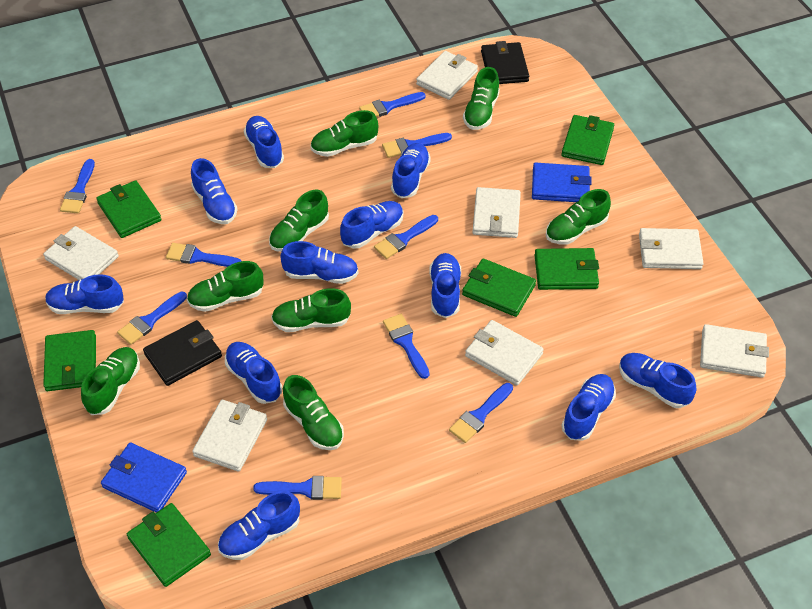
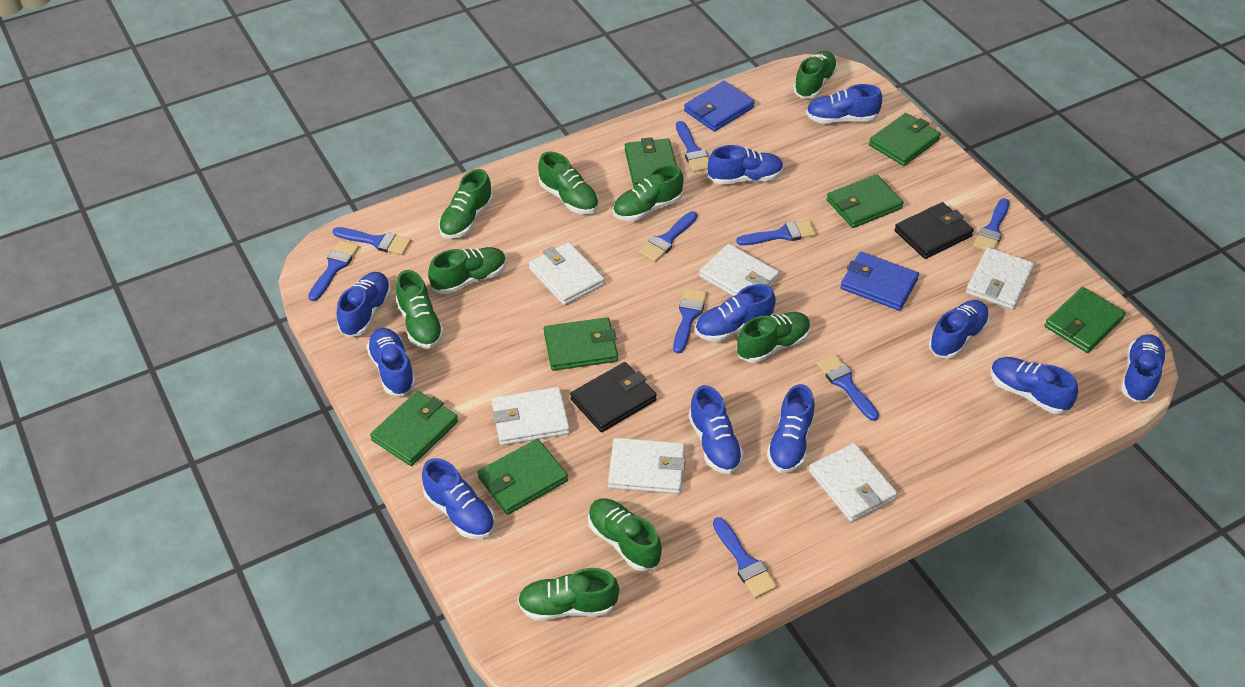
green shoe: [81,347,140,415] [187,261,264,312] [269,190,329,252] [271,288,351,332] [283,375,344,450] [310,110,378,157] [463,67,500,130] [546,189,611,245] = 8 -> [396,270,444,349] [428,247,506,294] [438,169,493,239] [518,568,619,621] [538,151,599,214] [588,498,662,571] [613,165,683,221] [737,312,811,363] [793,51,838,98] = 9
green wallet: [43,330,96,391] [96,180,162,238] [127,503,211,587] [462,259,536,317] [535,248,599,290] [561,115,614,165] = 6 -> [370,391,458,466] [477,439,568,515] [544,317,618,371] [625,137,677,187] [827,174,904,228] [869,113,941,166] [1045,287,1126,353] = 7
white wallet: [43,226,119,280] [192,400,267,472] [416,51,478,100] [465,320,544,385] [472,187,521,238] [639,228,704,269] [700,324,769,377] = 7 -> [492,387,570,445] [529,242,605,305] [608,438,686,494] [699,244,779,296] [809,443,898,522] [966,247,1035,310] = 6

